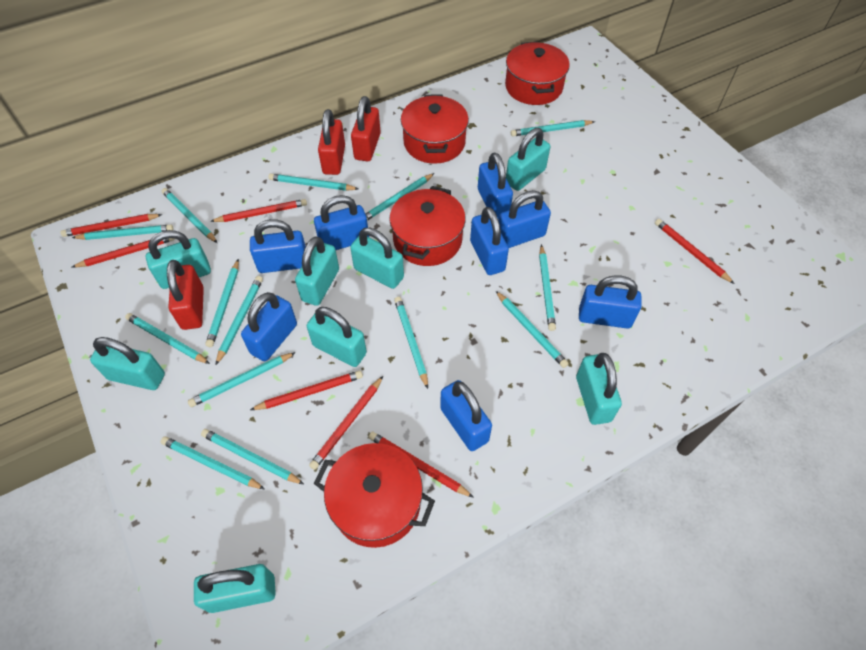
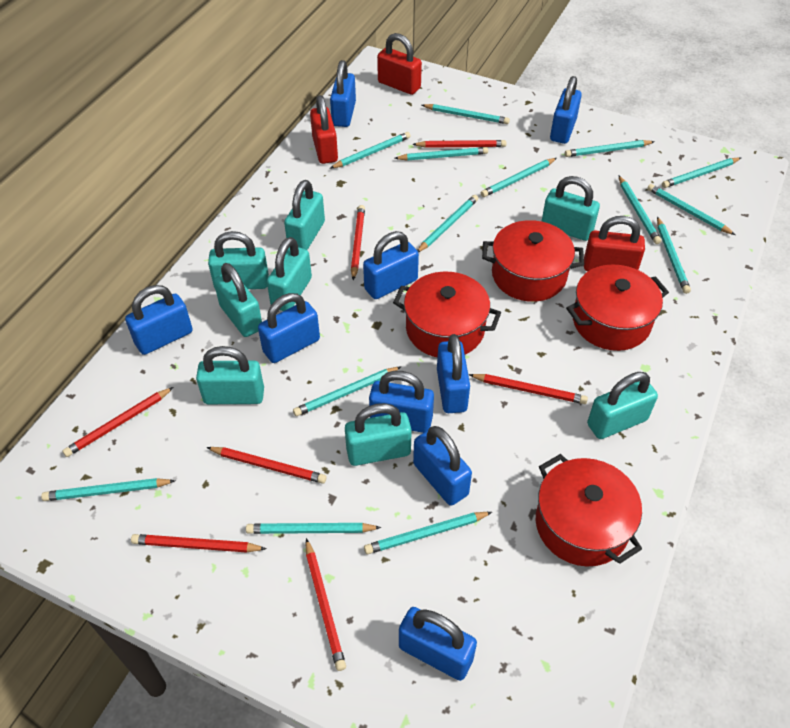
blue padlock: [241,292,297,361] [250,219,306,273] [314,195,369,250] [440,380,492,451] [470,207,509,275] [478,153,513,219] [498,190,551,248] [579,275,641,329] = 8 -> [125,285,193,355] [258,293,320,363] [330,60,356,127] [363,231,419,299] [369,371,434,433] [399,607,477,681] [413,426,472,506] [437,334,470,413] [550,76,582,144] = 9

